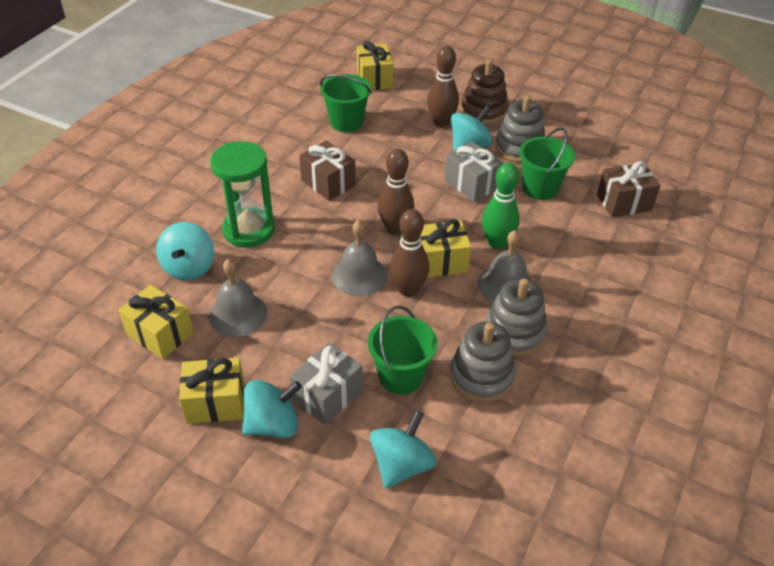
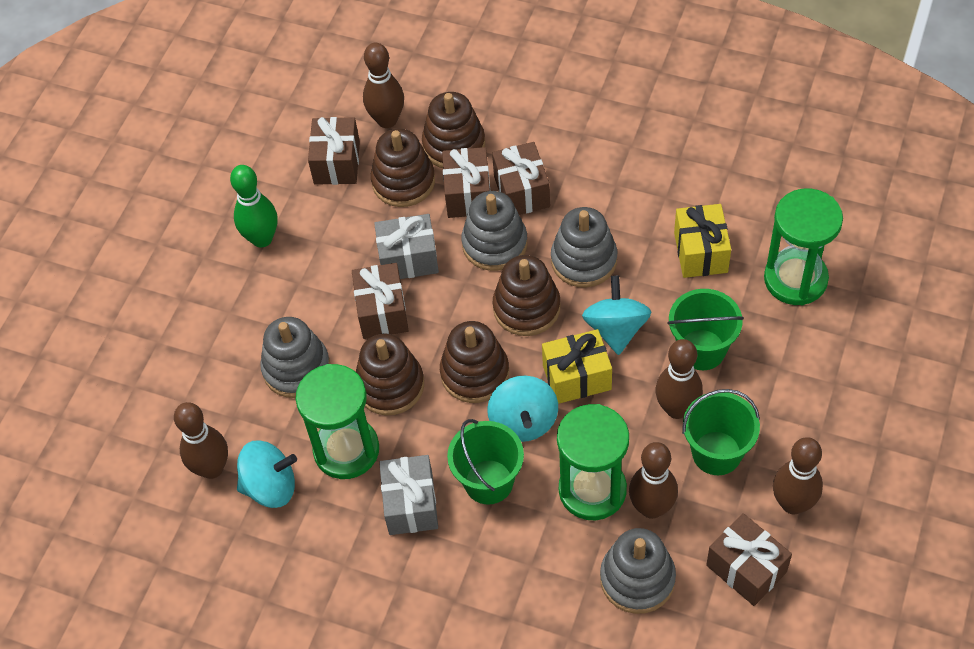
brown bowling pin: [378,149,414,235] [390,209,429,297] [427,46,459,127] = 3 -> [174,402,228,479] [363,43,404,128] [629,442,678,519] [655,339,703,419] [773,437,823,514] = 5
brown gift: [299,140,356,201] [597,161,661,217] = 2 -> [308,117,360,185] [352,263,409,339] [442,147,490,218] [492,142,550,215] [706,513,792,606] = 5
brown stacking toy: [461,59,508,124] = 1 -> [356,333,424,415] [371,128,435,207] [422,92,485,168] [440,321,509,403] [493,255,560,336] = 5
green hourglass: [210,141,275,248] = 1 -> [296,364,379,479] [557,404,629,520] [764,188,843,305] = 3
grey bell: [209,259,267,337] [332,220,387,296] [478,230,532,303] = 3 -> none = 0
grey stacking toy: [450,322,516,402] [485,278,547,356] [495,95,545,163] = 3 -> [260,317,330,398] [461,191,527,271] [551,207,617,288] [600,528,676,614] = 4
turquoise spinning top: [156,222,214,281] [242,380,302,438] [370,410,436,489] [451,105,493,151] = 4 -> [237,440,297,508] [487,376,558,442] [582,275,651,355] = 3
yellow gift: [118,285,194,359] [179,358,244,424] [357,41,393,90] [420,219,471,278] = 4 -> [542,329,612,404] [674,204,731,278] = 2

